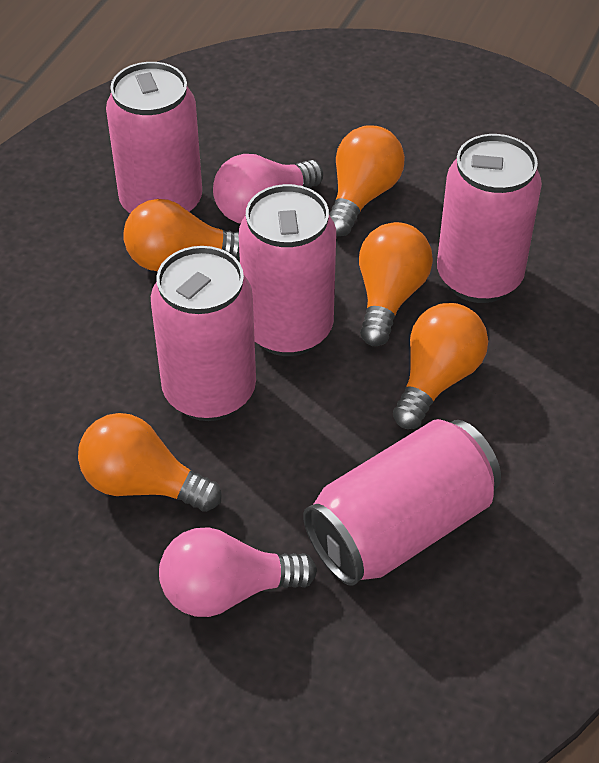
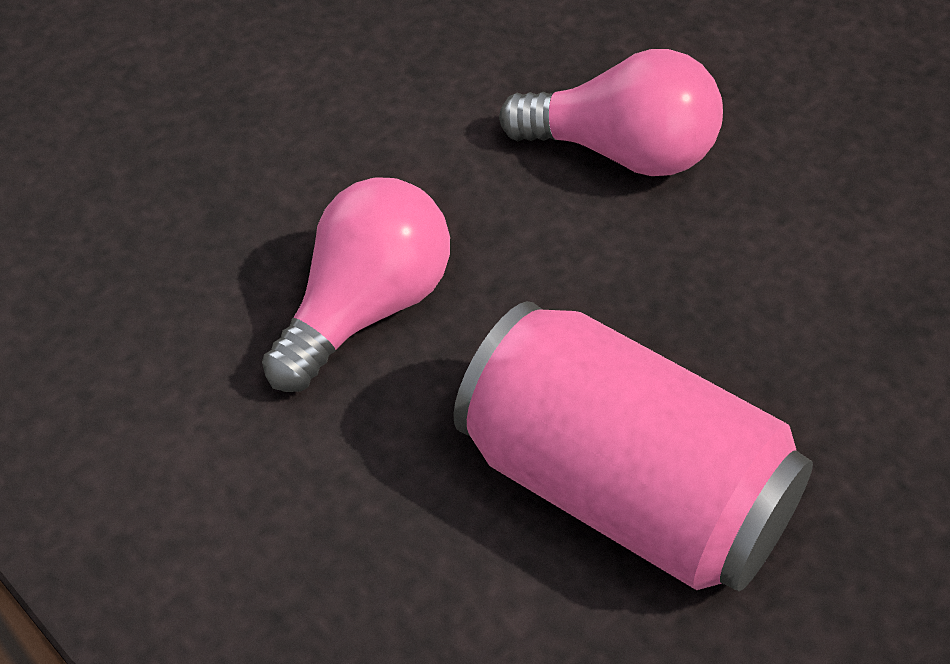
orange light bulb: [78,413,222,512] [124,199,240,271] [329,125,405,236] [359,222,433,346] [393,303,488,429] = 5 -> none = 0
pink can: [106,62,202,213] [151,246,256,421] [239,184,336,356] [303,419,501,586] [437,134,542,303] = 5 -> [453,301,813,591] = 1

